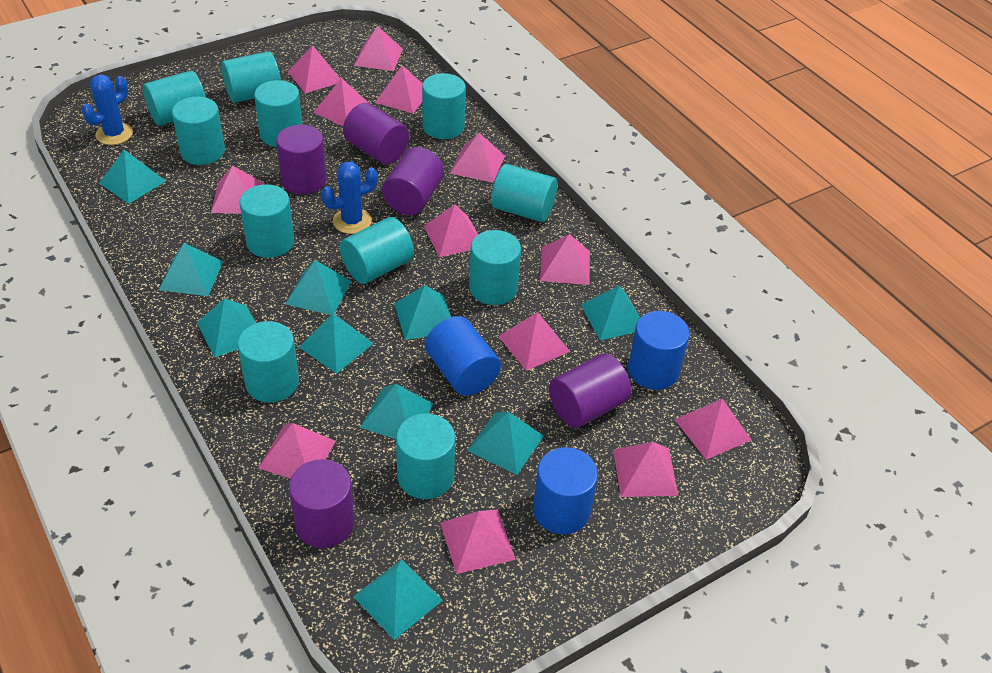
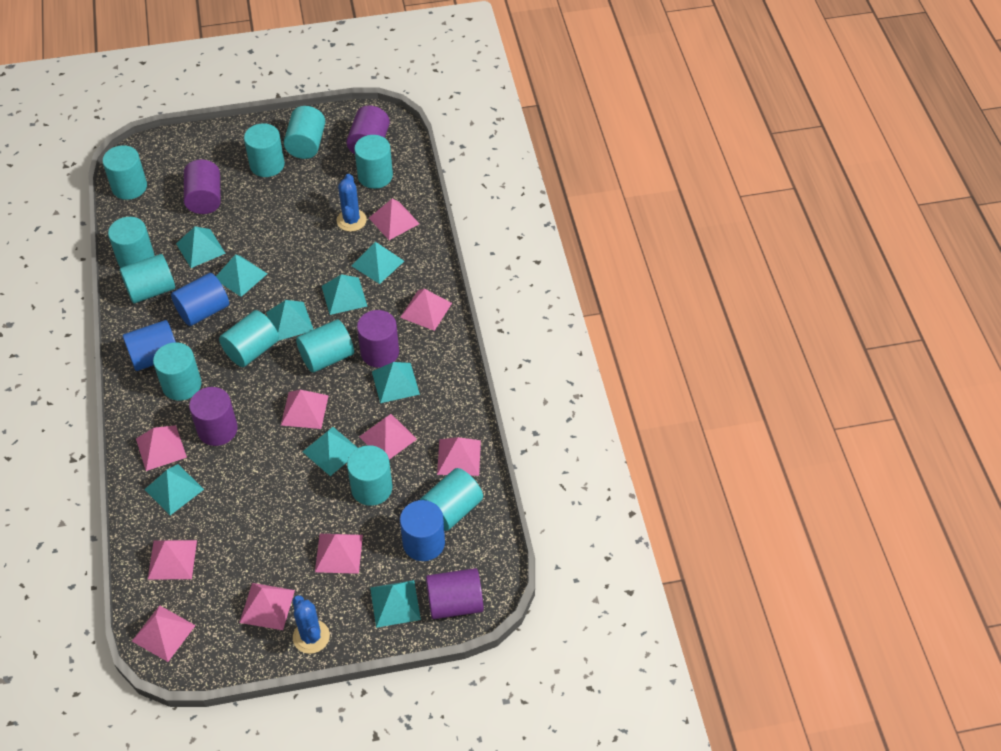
pink pyramid: [211,166,265,214] [258,423,336,479] [288,45,340,93] [313,78,369,126] [354,26,403,71] [375,65,423,113] [424,204,478,257] [440,509,516,574] [450,133,505,183] [498,312,570,371] [540,234,590,285] [613,442,678,497] [674,399,751,460] = 13 -> [132,605,196,662] [136,425,187,471] [148,540,197,580] [239,583,295,630] [281,390,329,429] [315,534,363,574] [359,414,417,460] [369,199,420,240] [400,289,452,331] [437,437,481,476] = 10
turquoise pyramid: [99,150,166,204] [159,243,223,296] [197,298,256,357] [285,260,351,315] [299,313,374,374] [353,559,443,640] [360,384,434,439] [394,285,451,340] [467,412,544,475] [581,285,640,340] = 10 -> [144,464,204,515] [176,226,226,268] [216,254,267,297] [266,300,314,341] [303,427,358,476] [322,274,367,315] [352,242,404,284] [370,580,421,628] [372,362,420,403] = 9

